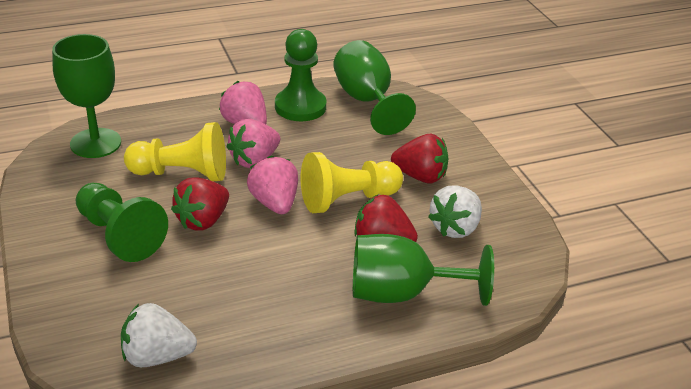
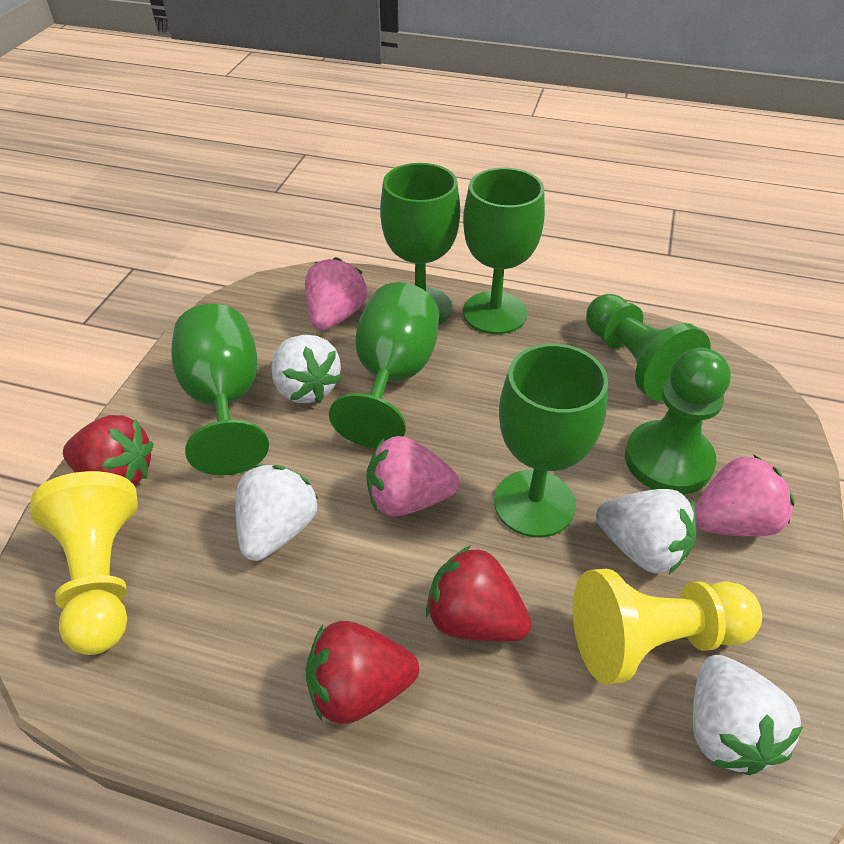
green goblet: [52,34,121,158] [333,40,416,135] [353,234,494,306] = 3 -> [171,304,269,476] [329,282,439,448] [380,163,460,325] [463,168,545,334] [494,343,608,537] = 5
white strawberry: [121,303,197,367] [428,185,482,238] = 2 -> [236,465,318,561] [272,335,342,403] [596,489,696,574] [693,655,803,775] = 4

